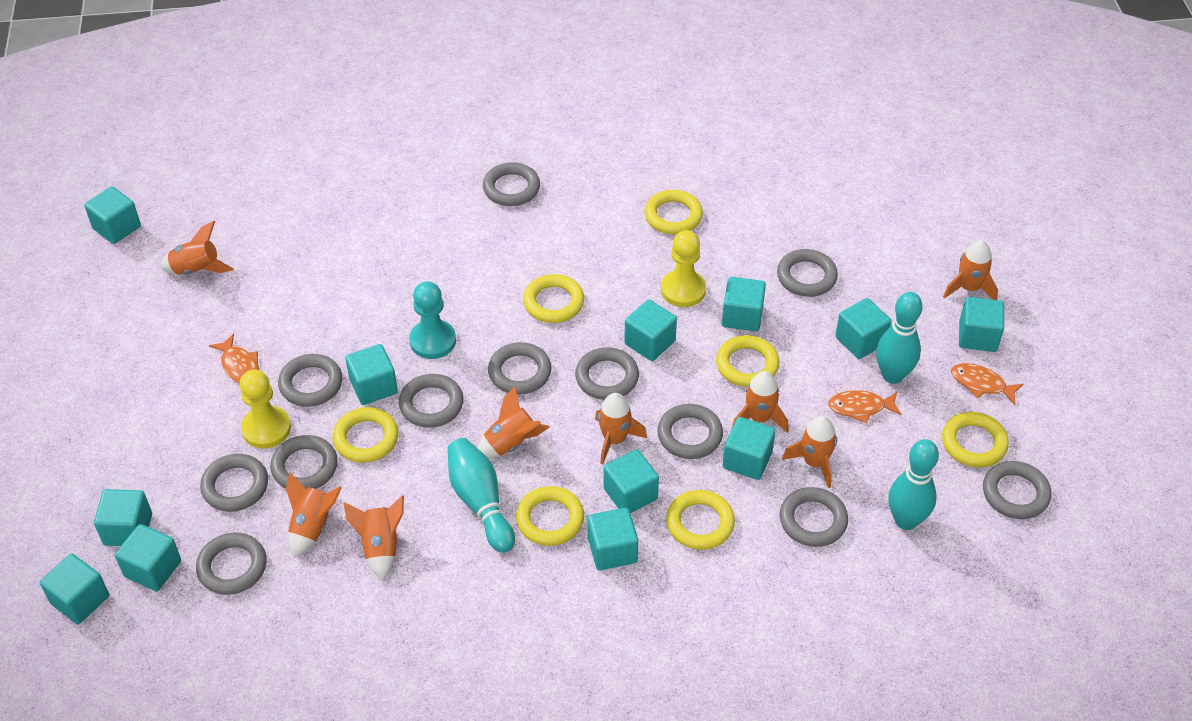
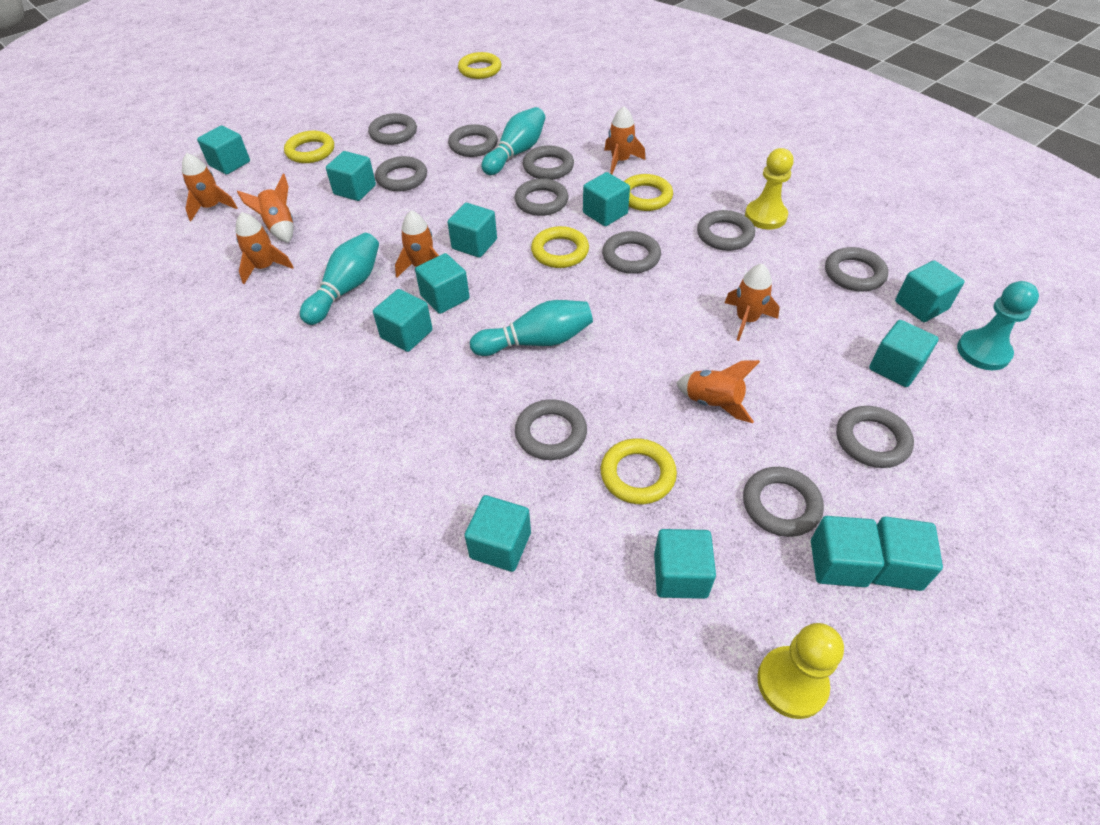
grey ring: [196,533,267,595] [200,454,268,512] [270,435,338,489] [278,354,342,407] [399,374,464,428] [483,162,540,206] [488,342,552,395] [575,347,639,400] [657,404,723,459] [777,249,838,297] [780,487,848,547] [983,461,1051,519] = 12 -> [368,113,417,145] [375,156,427,191] [448,124,498,157] [514,178,568,216] [515,399,587,460] [523,145,574,180] [602,231,661,274] [697,210,755,251] [743,467,824,537] [825,247,888,292] [836,406,914,468] = 11
orange fish: [209,333,259,383] [828,390,902,423] [951,363,1024,405] = 3 -> none = 0
orange rocket: [160,221,234,274] [286,472,342,558] [344,495,404,580] [477,386,549,459] [595,393,647,464] [731,371,789,433] [782,416,837,488] [943,240,998,300] = 8 -> [182,153,237,221] [235,212,294,284] [237,174,294,243] [395,211,439,277] [604,107,645,174] [677,360,760,423] [725,264,780,341] = 7
yellow ring: [332,407,398,463] [516,486,584,546] [523,274,584,323] [644,190,703,235] [666,490,735,550] [716,335,780,387] [942,412,1009,468] = 7 -> [284,131,334,163] [458,52,501,79] [531,226,589,268] [601,438,677,504] [624,174,673,211] = 5

